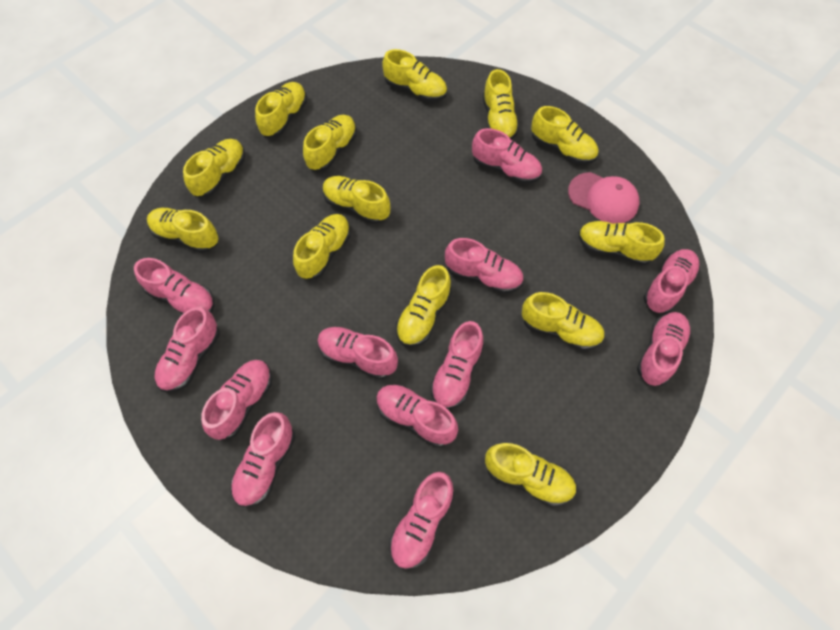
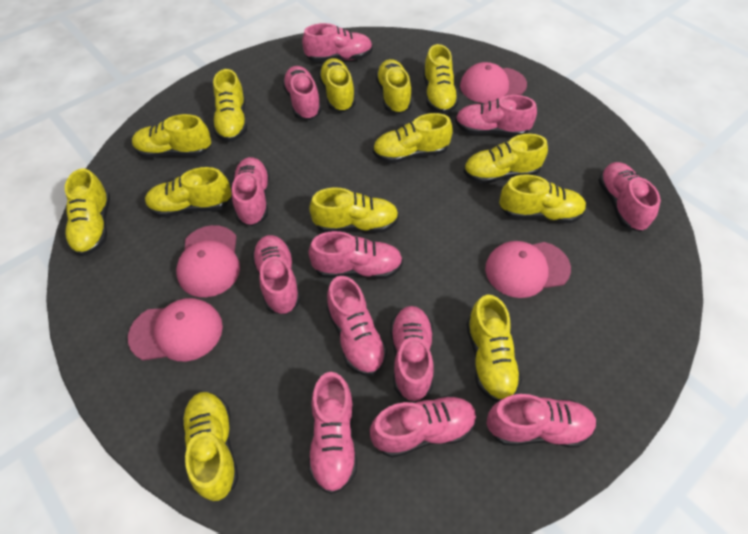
pink cap: [568,172,639,224] = 1 -> [128,298,223,361] [176,225,240,297] [460,62,527,103] [485,241,571,298] = 4

